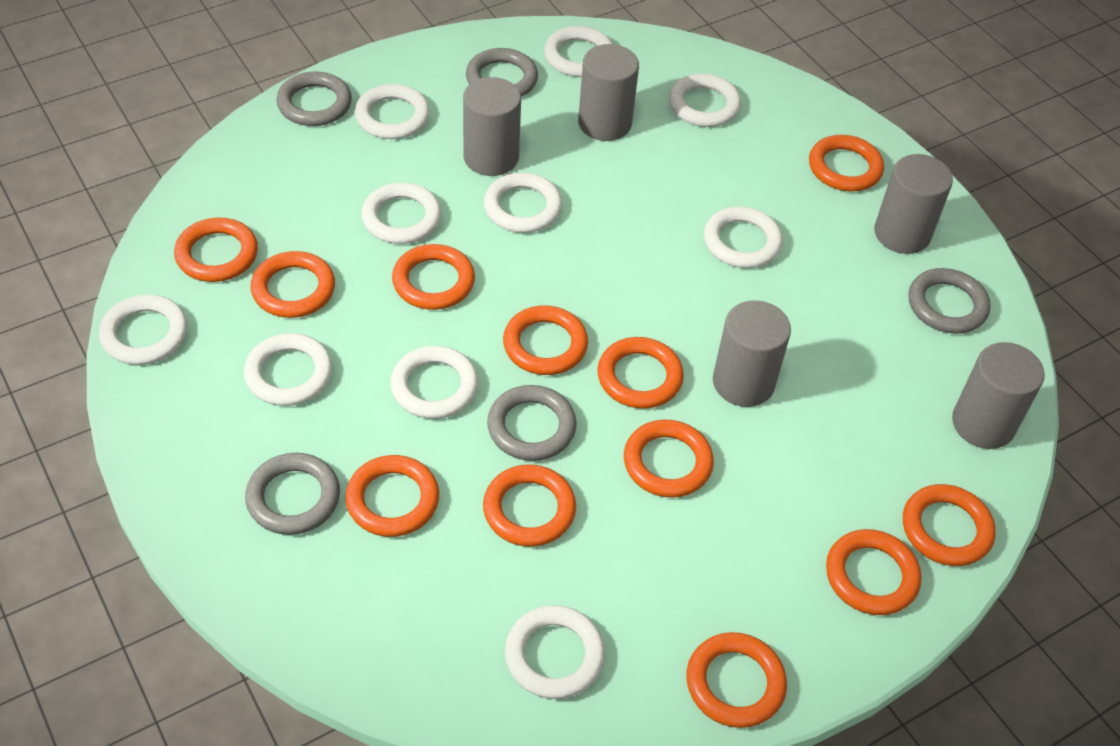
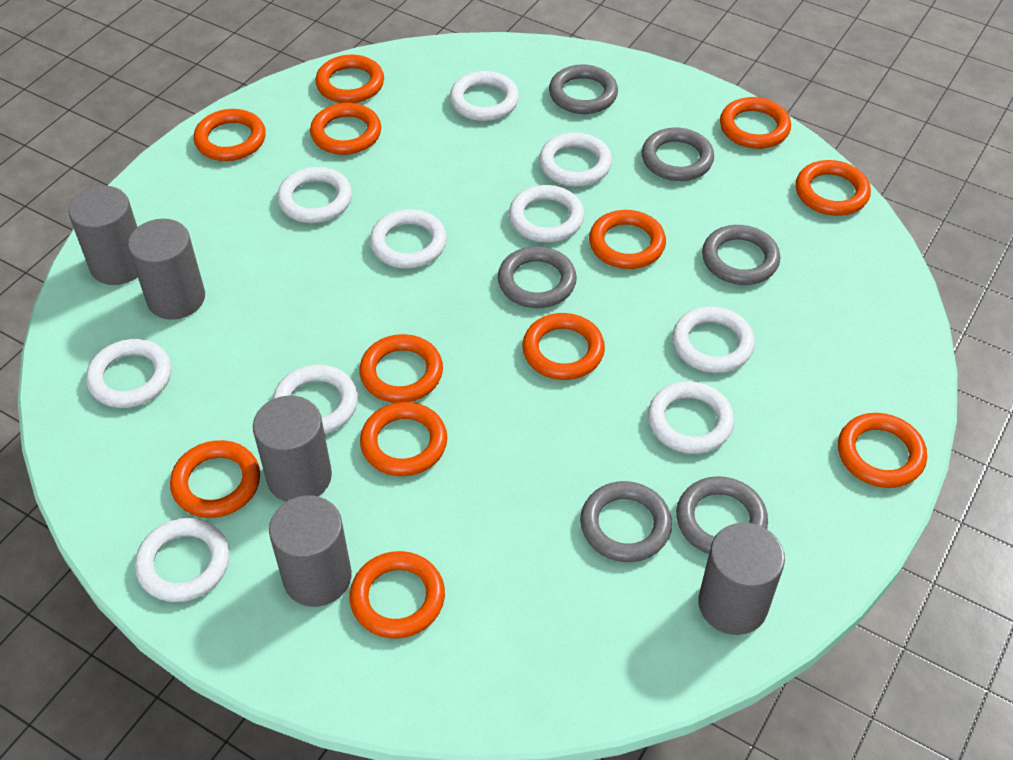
grey ring: [245,453,340,535] [276,71,352,126] [466,48,538,97] [487,385,577,461] [908,268,991,334] = 5 -> [498,246,577,308] [549,65,618,114] [580,481,672,562] [642,128,714,181] [676,476,768,554] [702,225,780,285] = 6

